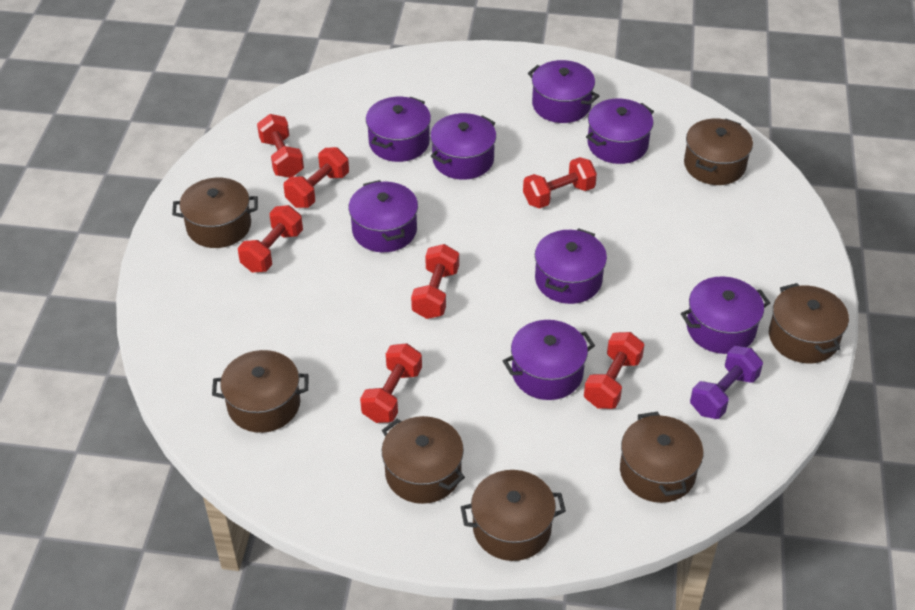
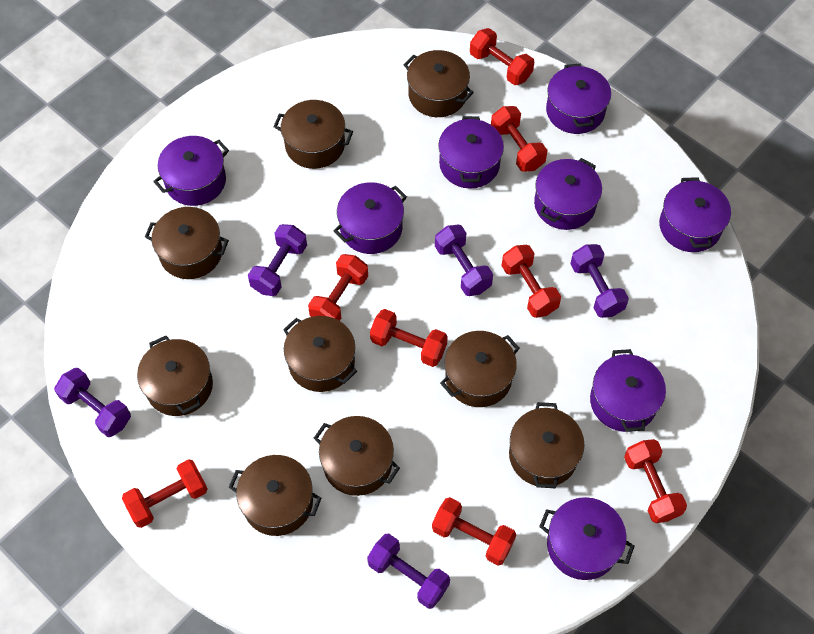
brown pot: [172,178,258,248] [212,350,309,433] [382,416,465,504] [461,470,566,561] [620,411,703,503] [684,119,753,185] [769,283,849,363] = 7 -> [137,336,213,416] [145,207,229,279] [229,455,322,536] [274,100,353,169] [283,316,357,392] [314,416,400,496] [403,50,474,117] [440,331,520,407] [509,402,584,488] = 9
purple dumbbell: [690,346,763,419] = 1 -> [54,368,131,437] [248,224,307,296] [367,534,450,609] [435,225,493,296] [570,244,629,318] = 5
red dumbbell: [238,205,303,273] [257,114,304,178] [284,147,349,208] [360,343,422,423] [411,244,459,319] [523,157,597,209] [584,332,645,409] = 7 -> [122,459,208,528] [308,254,368,321] [370,309,448,367] [432,497,516,565] [470,28,534,85] [491,106,547,172] [501,245,561,318] [624,439,687,523] = 8

